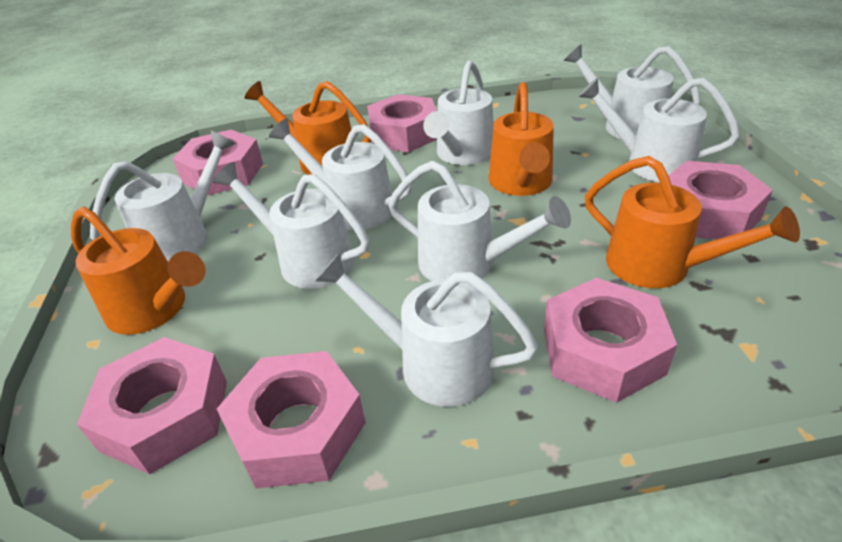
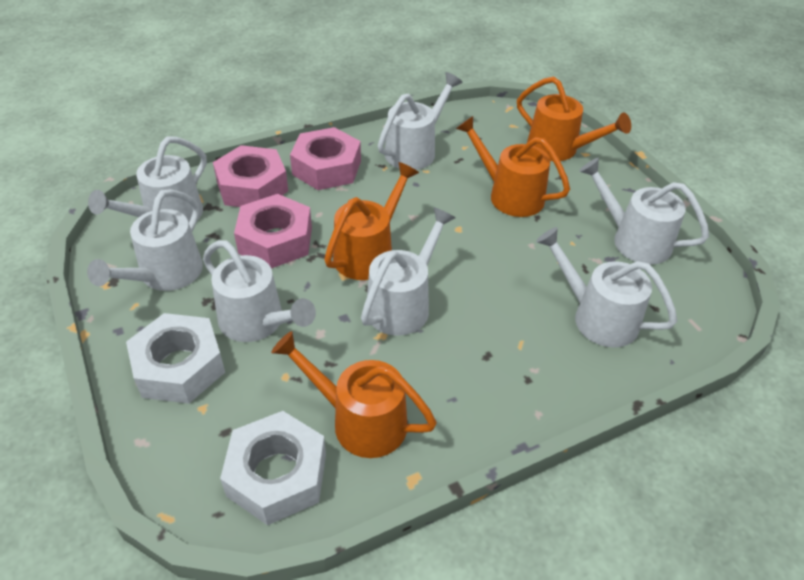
pink nut: [77,337,227,474] [173,130,263,196] [217,351,366,488] [367,94,437,152] [544,278,677,403] [668,161,773,240] = 6 -> [213,145,288,207] [234,194,312,268] [290,127,361,190] = 3
white nut: none = 0 -> [126,313,225,404] [220,411,326,525] = 2
white watering can: [90,131,236,262] [213,162,369,289] [269,118,412,230] [315,253,538,407] [388,161,571,281] [423,60,494,165] [563,44,701,139] [578,77,740,182] = 8 -> [87,189,203,291] [88,136,207,222] [203,240,316,342] [361,207,456,336] [378,72,463,170] [536,227,677,347] [579,158,709,265] = 7

